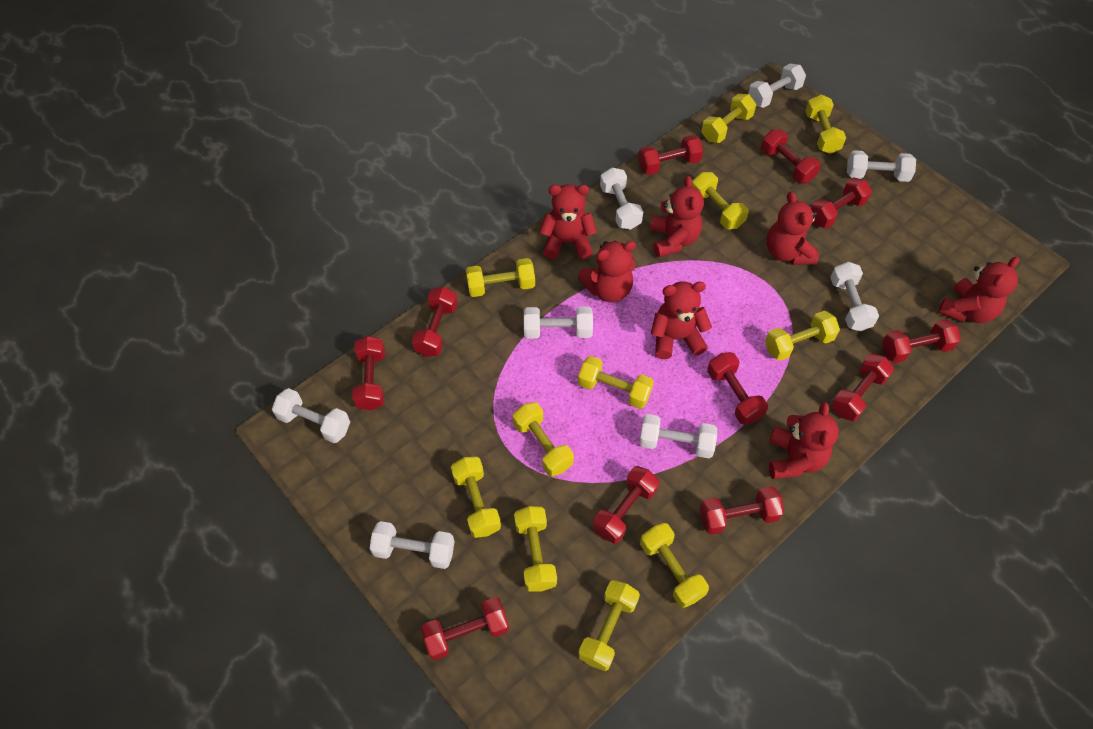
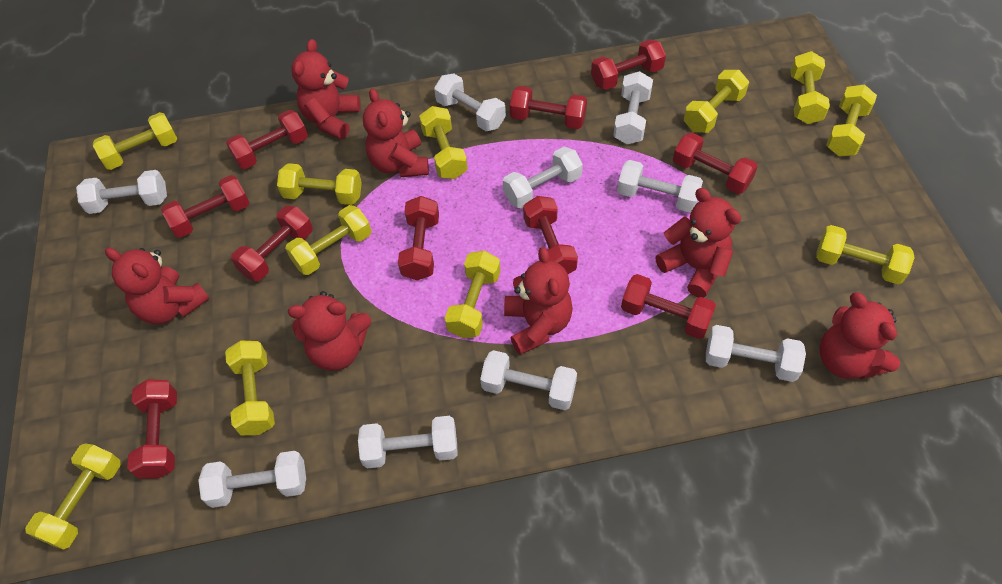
red dumbbell: [352,336,385,411] [412,287,458,357] [421,597,509,660] [593,466,659,544] [638,135,703,175] [700,486,784,535] [707,352,768,424] [761,129,821,183] [811,177,872,228] [831,354,894,421] [882,319,961,363] = 11 -> [127,379,177,479] [161,175,249,238] [226,110,308,169] [231,206,313,281] [398,196,439,280] [510,86,587,129] [523,196,578,274] [591,39,666,90] [621,274,716,339] [673,133,758,194] = 10
white dumbbell: [272,388,350,443] [369,521,455,569] [524,307,593,339] [600,168,643,230] [639,414,717,458] [748,64,806,108] [830,262,879,331] [847,150,916,182] = 8 -> [76,170,167,214] [198,451,306,508] [358,416,458,469] [434,74,506,131] [480,350,577,410] [503,147,583,209] [613,71,653,144] [617,160,703,213] [706,325,806,382] = 9

